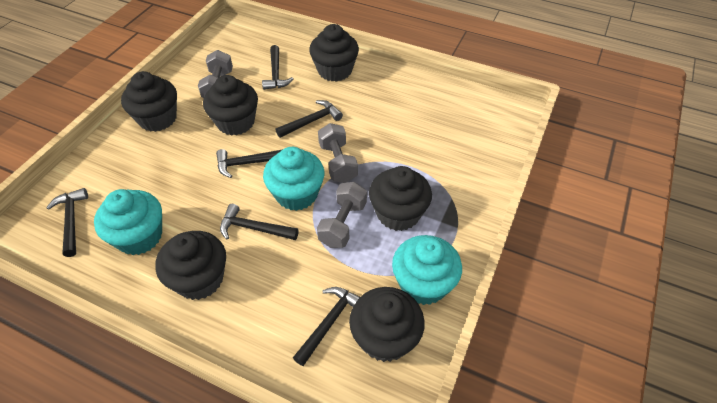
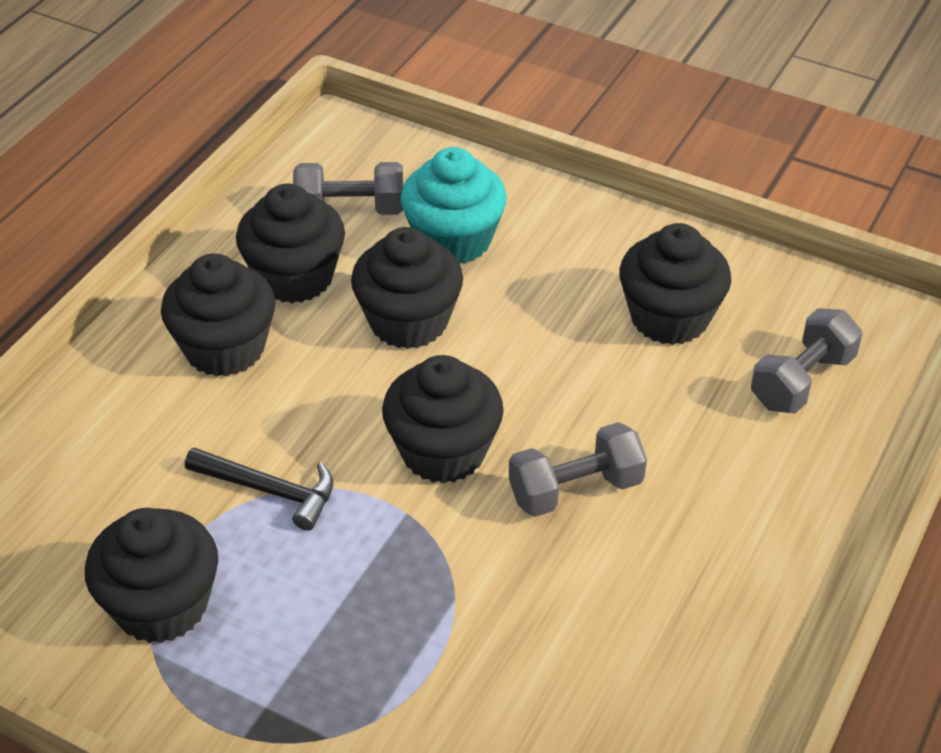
black hammer: [46,188,88,257] [216,149,283,178] [220,204,299,240] [262,45,294,90] [275,100,343,138] [293,287,360,366] = 6 -> [185,448,333,531] = 1
turquoise cupcake: [94,189,162,255] [263,147,324,211] [392,235,462,305] = 3 -> [400,147,507,264] = 1

